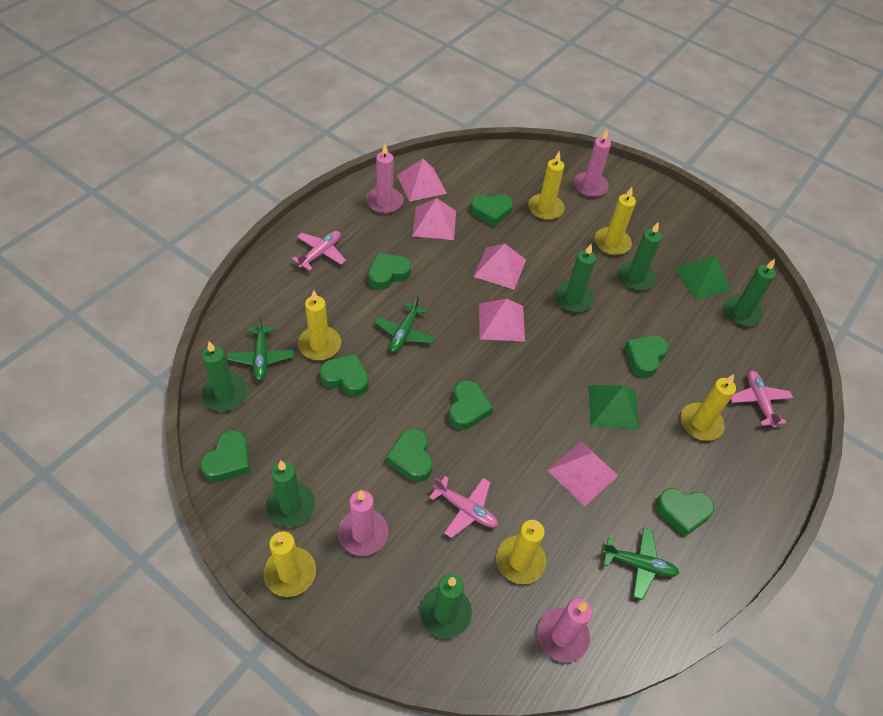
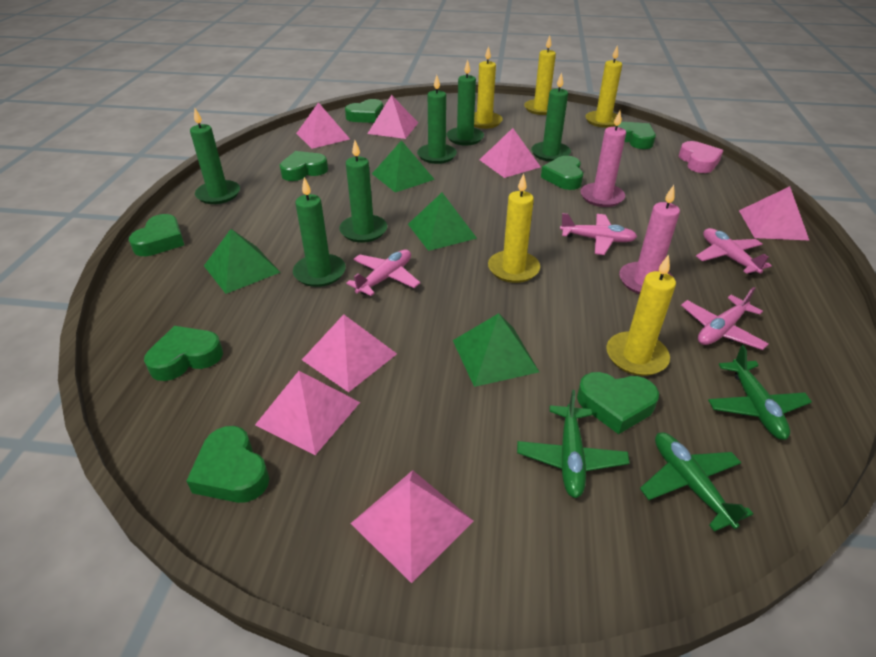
green pyramid: [588,385,639,430] [674,255,732,299] = 2 -> [204,229,281,294] [372,140,435,192] [408,193,477,251] [453,313,539,387] = 4
pink candle: [338,490,388,556] [366,144,403,214] [537,599,592,662] [573,129,611,197] = 4 -> [580,111,626,207] [619,185,680,294] = 2
pink heart: none = 0 -> [679,141,723,173] = 1
pink plane: [292,231,346,271] [429,476,498,538] [731,371,793,428] = 3 -> [346,249,420,296] [560,213,637,255] [681,287,769,350] [696,228,772,275] = 4
pink pyramid: [397,159,447,202] [412,198,456,240] [473,244,526,289] [479,299,525,342] [547,442,618,506] = 5 -> [255,371,360,455] [296,102,350,149] [302,314,397,392] [350,470,473,583] [367,95,418,139] [479,128,541,178] [739,186,810,241] = 7
yellow candle: [263,531,316,597] [298,290,341,360] [496,520,546,584] [528,151,564,220] [595,187,636,255] [680,374,736,441] = 6 -> [474,46,503,129] [488,174,540,283] [524,36,556,115] [586,45,622,128] [606,254,676,376] = 5

